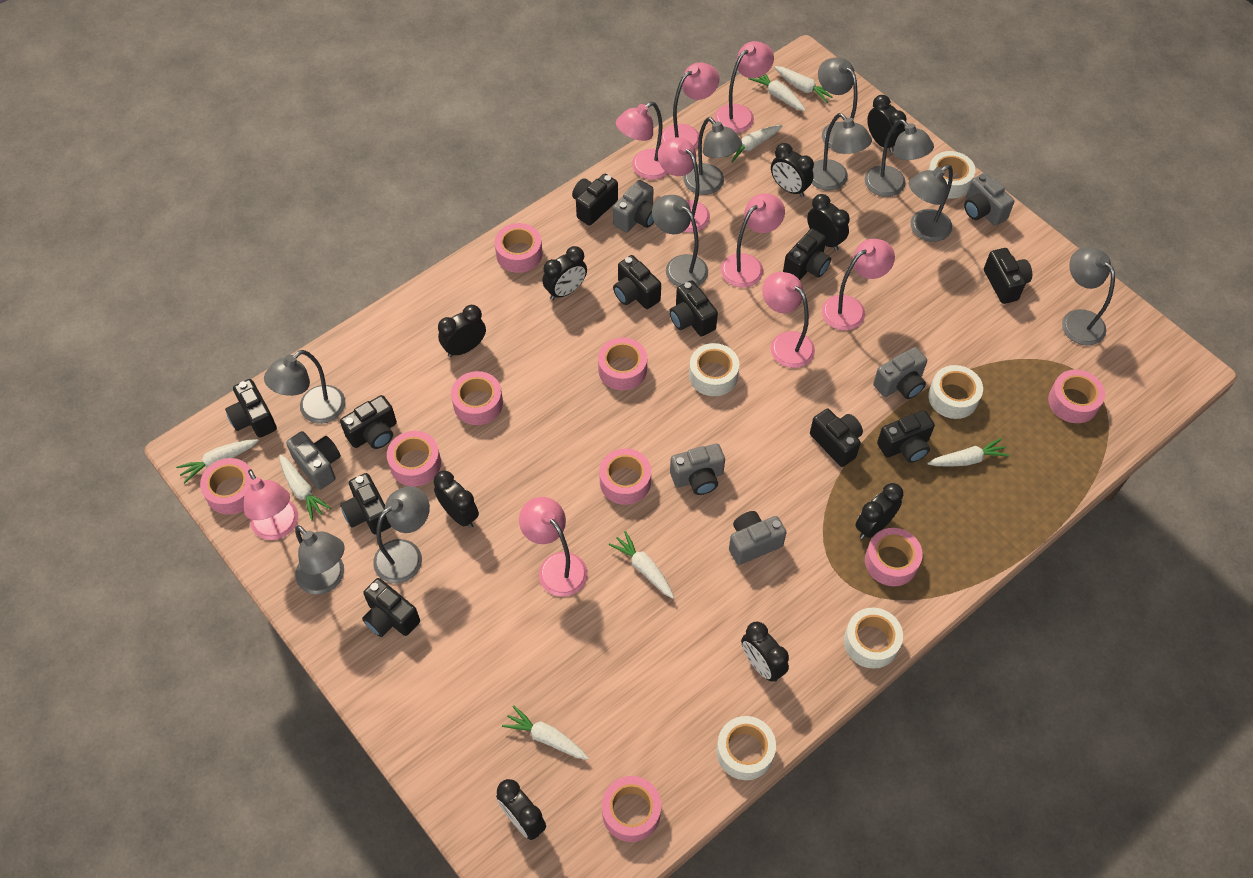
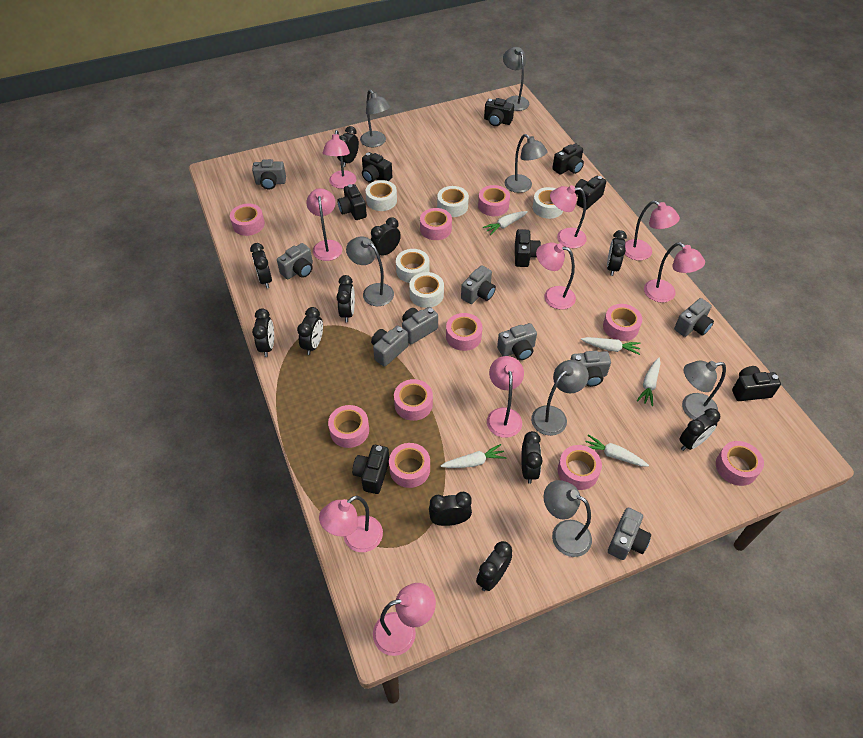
black camera: [225,379,277,438] [340,395,397,449] [340,473,392,535] [362,578,420,637] [572,174,618,226] [613,255,661,309] [669,280,718,337] [783,228,831,280] [810,409,863,467] [877,410,935,463] [984,248,1032,304] = 11 -> [337,184,367,220] [352,445,389,494] [362,152,392,183] [484,98,514,126] [515,229,541,267] [552,143,584,174] [575,176,606,210] [732,366,781,401] = 8
black clock: [434,471,479,528] [438,305,486,357] [496,779,546,840] [542,246,587,300] [741,622,789,682] [771,143,814,197] [807,194,850,251] [855,483,903,539] [867,95,906,153] = 9 -> [250,243,272,288] [252,308,274,357] [297,307,323,355] [336,275,355,323] [337,126,359,167] [371,217,401,258] [429,492,472,526] [476,541,512,591] [521,431,543,484] [607,230,627,276] [679,408,720,451] = 11
grey camera: [286,431,341,490] [613,180,654,233] [670,443,725,495] [729,511,787,565] [873,347,927,399] [964,173,1014,226] = 6 -> [252,159,286,189] [277,243,313,280] [371,325,408,367] [402,307,438,344] [461,265,496,304] [497,323,537,360] [570,351,611,387] [608,508,651,560] [674,298,714,337] = 9
grey lamp: [264,350,346,424] [295,525,345,595] [373,486,430,583] [652,195,708,287] [683,117,742,195] [812,113,872,191] [818,57,857,150] [865,119,934,197] [909,165,953,242] [1062,247,1115,346] = 10 -> [346,236,394,306] [360,90,391,147] [503,47,529,111] [505,134,548,193] [531,360,589,436] [544,480,592,557] [682,361,726,420] = 7
pink tape: [200,458,252,515] [387,431,441,486] [451,371,503,425] [495,223,542,273] [598,337,647,390] [599,449,651,505] [602,776,661,842] [865,528,923,586] [1048,370,1105,423] = 9 -> [230,204,265,236] [328,405,369,448] [389,443,430,488] [394,379,433,421] [420,208,452,240] [446,313,483,351] [478,185,510,216] [558,445,602,490] [603,304,642,341] [716,441,764,486] = 10
white carrot: [176,439,259,484] [279,455,331,520] [502,706,589,760] [609,531,674,598] [726,125,782,162] [748,74,806,111] [774,66,832,103] [927,438,1010,467] = 8 -> [441,444,507,468] [483,211,528,235] [581,337,641,355] [585,435,649,467] [637,358,661,406] = 5

